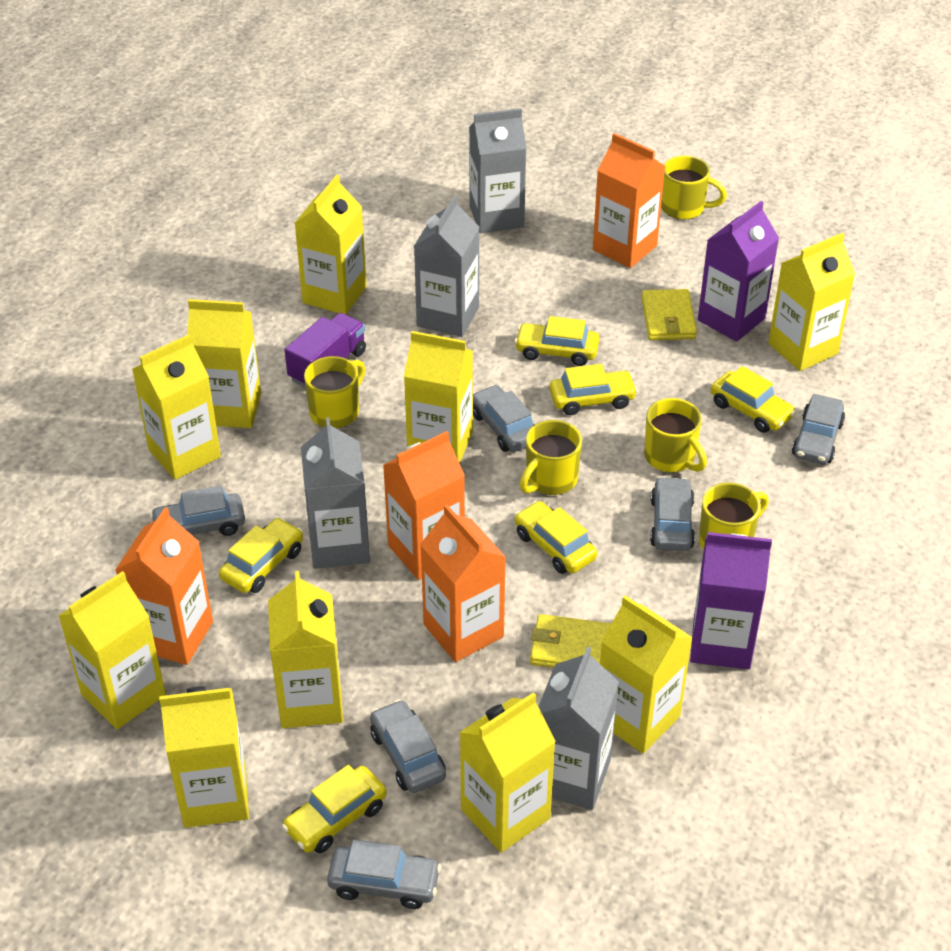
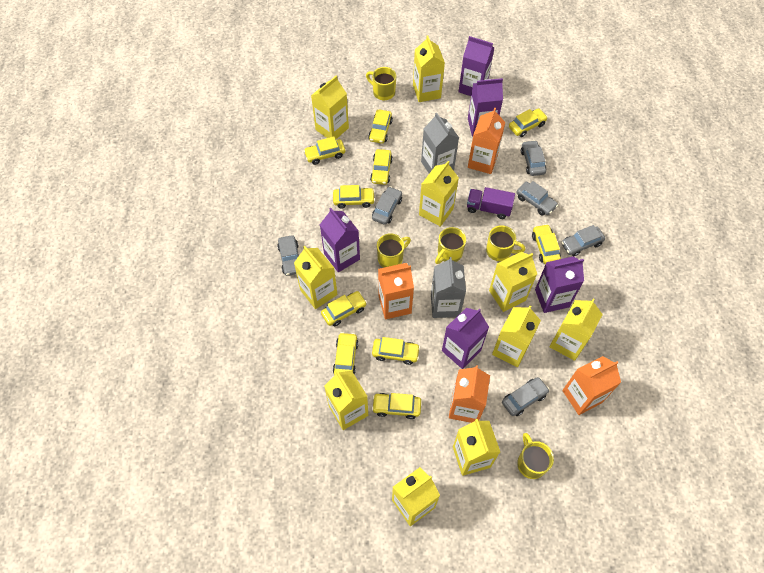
grey carton: [301,417,370,569] [414,195,480,337] [469,108,527,233] [538,647,619,810] = 4 -> [421,113,459,173] [431,257,466,318] = 2
purple carton: [690,532,772,670] [698,201,779,342] = 2 -> [320,208,360,272] [442,308,489,369] [458,36,495,96] [468,78,503,136] [535,256,584,313] = 5
yellow car: [219,518,303,593] [282,765,387,853] [514,501,597,574] [515,316,599,366] [549,364,638,415] [711,366,796,433] = 6 -> [303,137,345,165] [321,291,367,326] [333,185,375,209] [333,332,359,375] [368,110,393,144] [370,149,393,185] [372,337,420,365] [372,393,421,419] [509,108,548,137] [532,224,561,264] = 10
yellow wallet: [530,614,611,668] [642,289,697,340] = 2 -> none = 0

